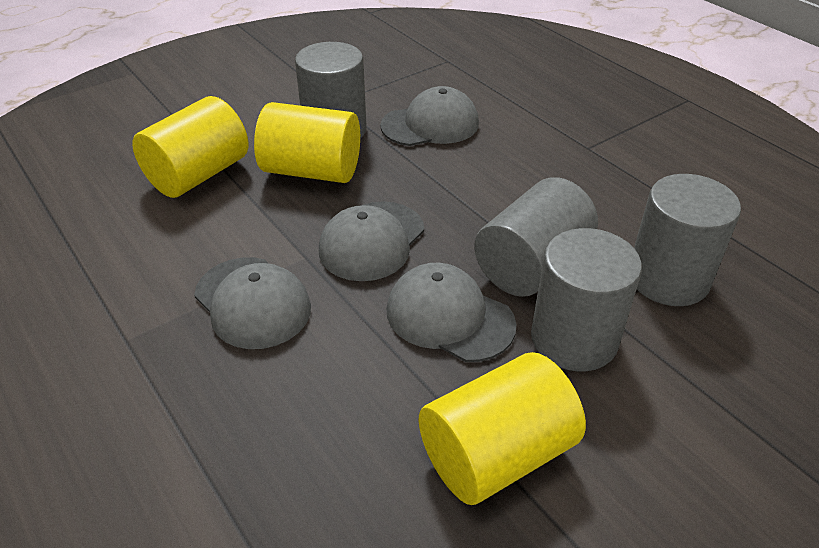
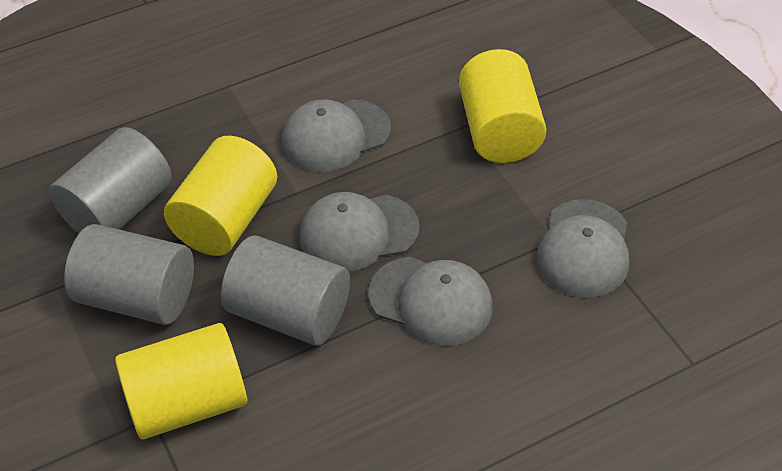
grey cylinder: [295,42,367,139] [474,177,598,297] [531,228,642,371] [634,174,741,306] = 4 -> [49,127,172,234] [64,224,194,325] [221,236,350,346] = 3

